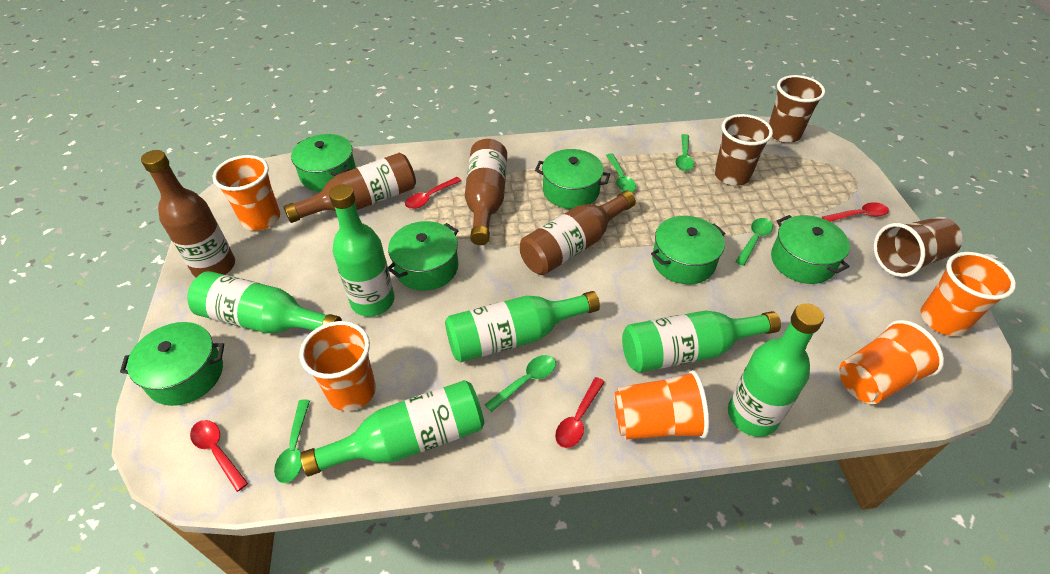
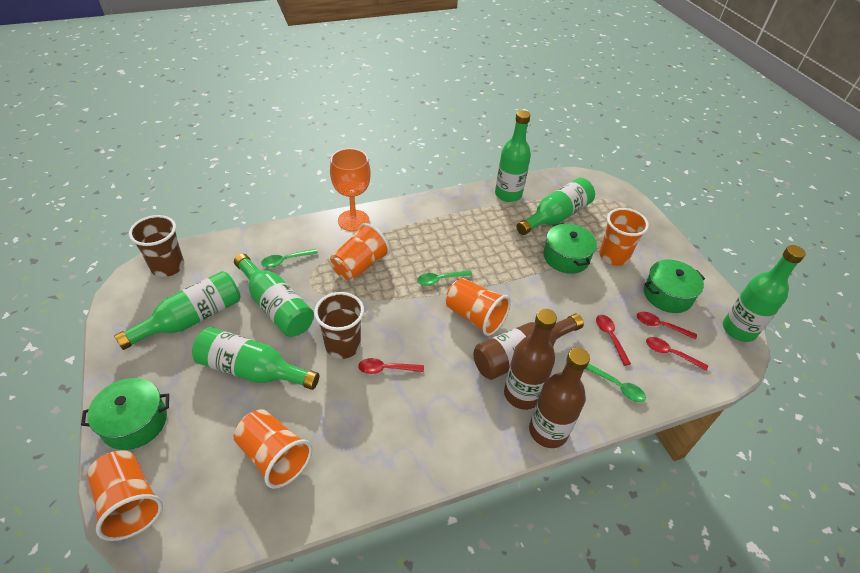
brown bottle: [141,150,235,278] [283,153,416,223] [465,139,507,245] [520,190,636,275] = 4 -> [473,314,584,380] [504,309,557,410] [529,347,590,448] = 3
brown cup: [714,114,773,186] [769,75,825,143] [874,217,962,277] = 3 -> [129,215,184,277] [314,292,364,359] = 2
green pot: [120,322,224,406] [291,134,356,192] [388,221,459,291] [535,149,610,209] [651,216,725,284] [771,215,850,284] = 6 -> [81,378,169,450] [544,223,597,274] [644,260,705,313] = 3
green spoon: [274,400,310,483] [485,355,556,412] [606,154,636,192] [675,134,694,171] [735,218,773,266] = 5 -> [261,249,318,268] [417,271,472,286] [585,363,646,402] = 3
orange goblet: none = 0 -> [330,148,371,232] = 1

